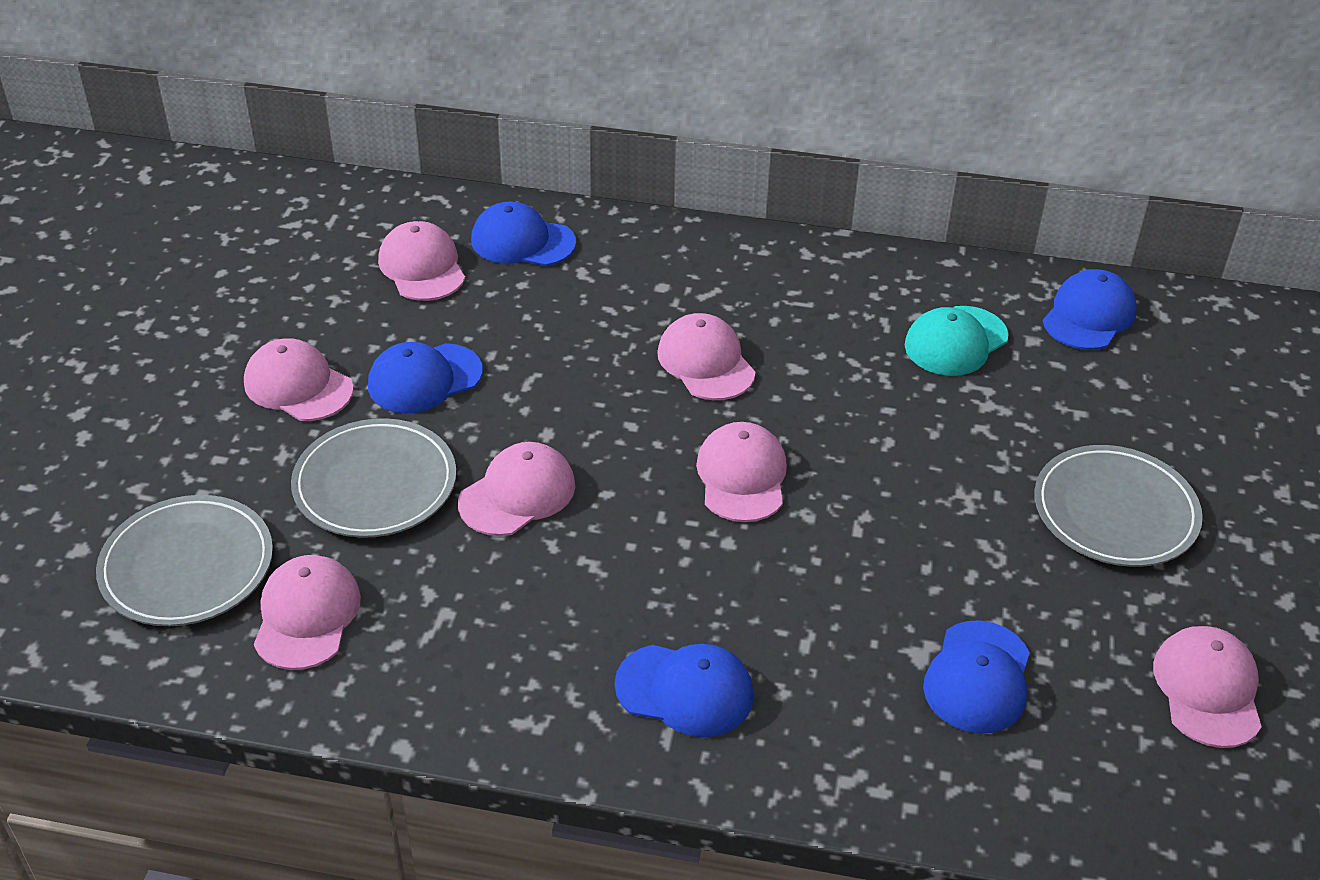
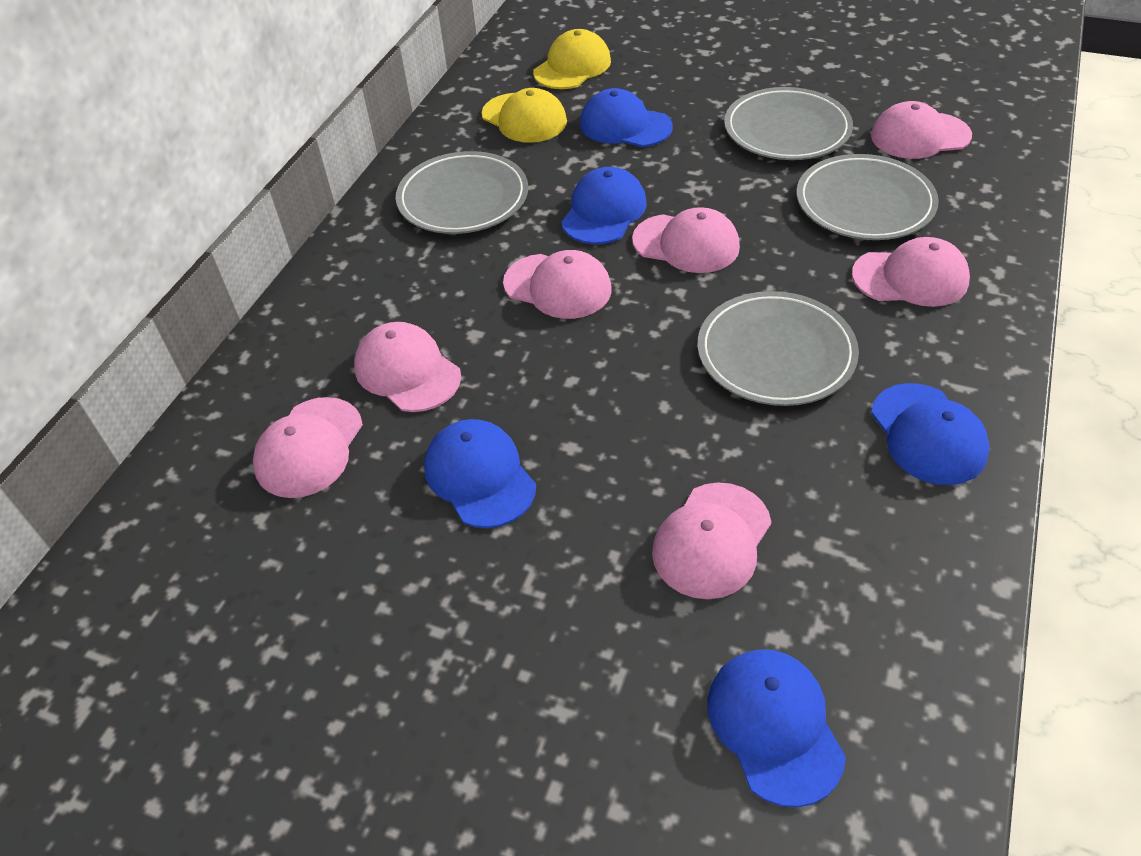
grey plate: [96,495,273,626] [291,418,456,538] [1034,445,1203,567] = 3 -> [396,151,528,234] [697,291,859,406] [724,87,853,160] [797,154,939,240] = 4
turquoise cap: [905,306,1009,376] = 1 -> none = 0
yellow cap: none = 0 -> [482,88,567,143] [533,29,611,89] = 2

